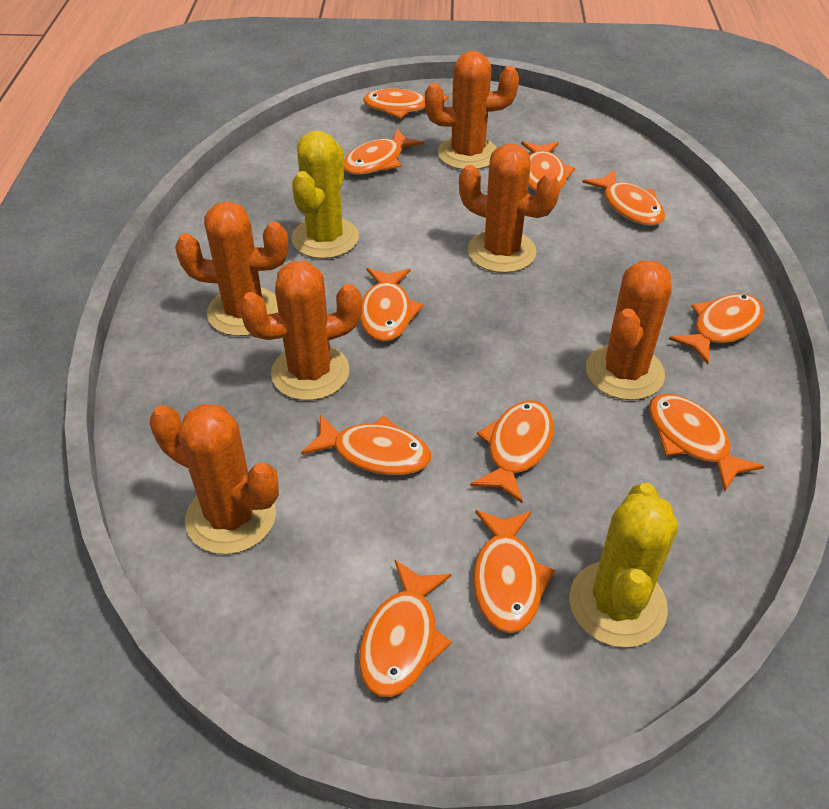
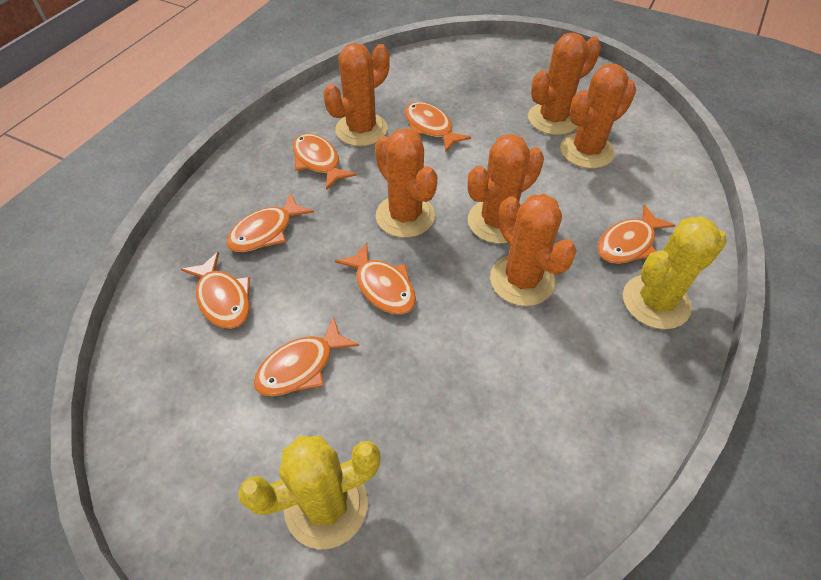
orange fish: [301,414,431,475] [344,129,424,175] [359,560,452,697] [360,268,423,342] [363,88,449,119] [470,400,554,503] [473,510,555,633] [521,141,575,192] [582,170,665,226] [649,394,764,492] [669,294,764,364] = 11 -> [181,252,250,329] [226,192,314,252] [253,316,359,396] [292,133,357,190] [335,242,416,314] [405,102,471,152] [597,204,675,264] = 7

